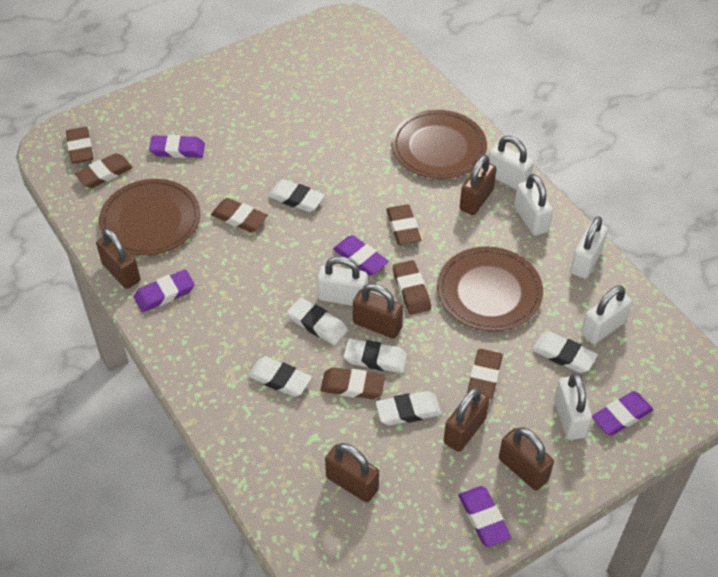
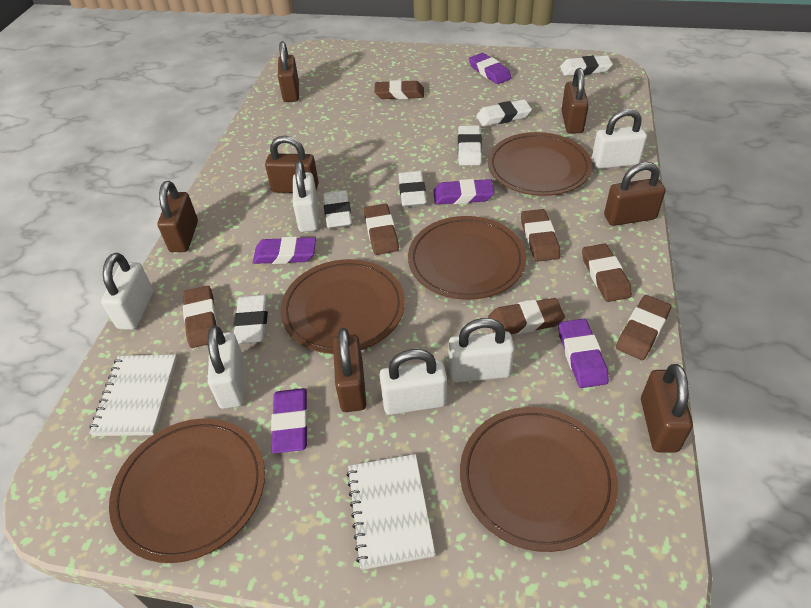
brown padlock: [96,228,140,289] [325,443,379,502] [353,283,403,339] [443,387,489,452] [460,155,497,215] [499,427,554,490] = 6 -> [158,181,198,252] [265,135,319,193] [278,41,299,102] [333,328,366,412] [561,68,589,133] [604,162,666,226] [641,364,693,453] = 7
brown plate: [99,179,200,256] [391,110,487,179] [437,246,543,331] = 3 -> [109,418,265,563] [281,259,405,354] [408,216,526,300] [460,407,618,552] [488,132,592,196] = 5
white notebook: none = 0 -> [89,355,177,436] [347,454,435,570] = 2

